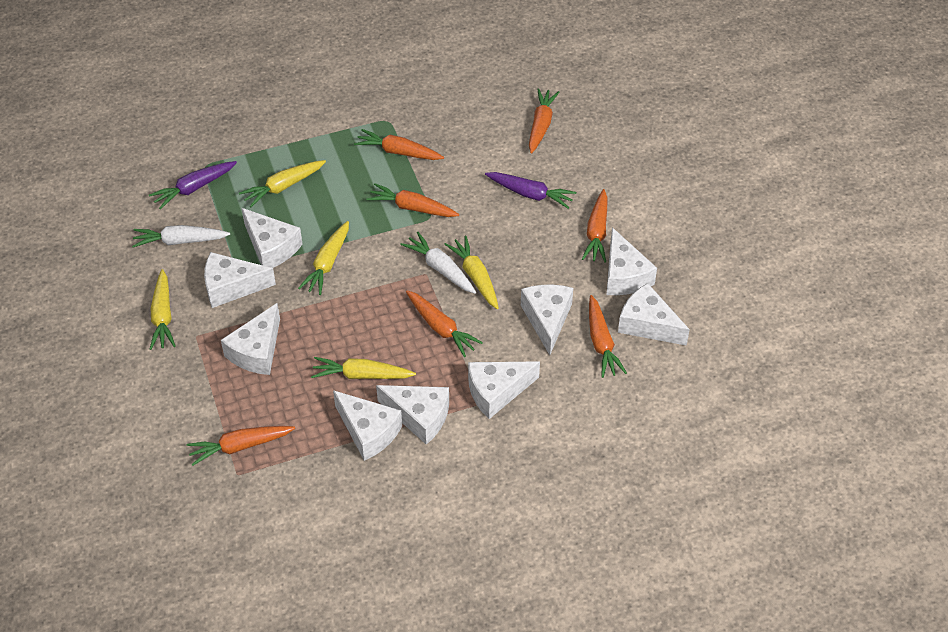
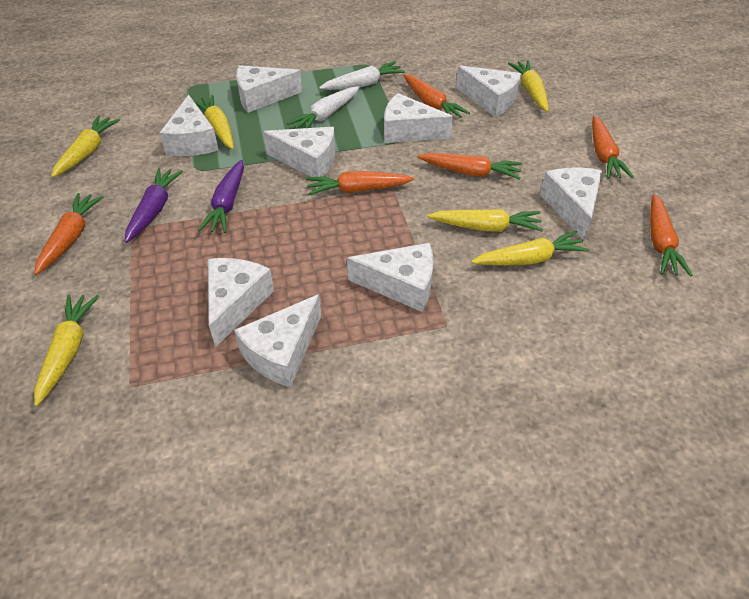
orange carrot: [187,426,295,466] [354,129,444,160] [366,183,459,217] [406,290,483,357] [529,88,560,154] [582,189,608,263] [589,295,627,378] = 7 -> [34,193,103,275] [306,171,414,196] [403,74,470,118] [417,153,522,180] [592,116,634,179] [650,194,692,276] = 6
yellow carrot: [150,269,176,350] [239,160,326,208] [298,221,349,295] [311,357,416,379] [445,236,499,309] = 5 -> [34,295,99,406] [51,116,120,178] [194,95,234,149] [427,209,543,232] [471,231,589,265] [508,61,548,112] = 6

